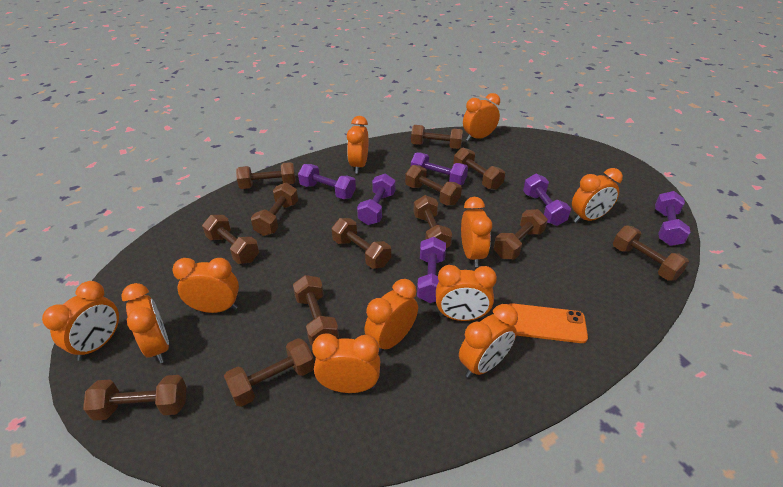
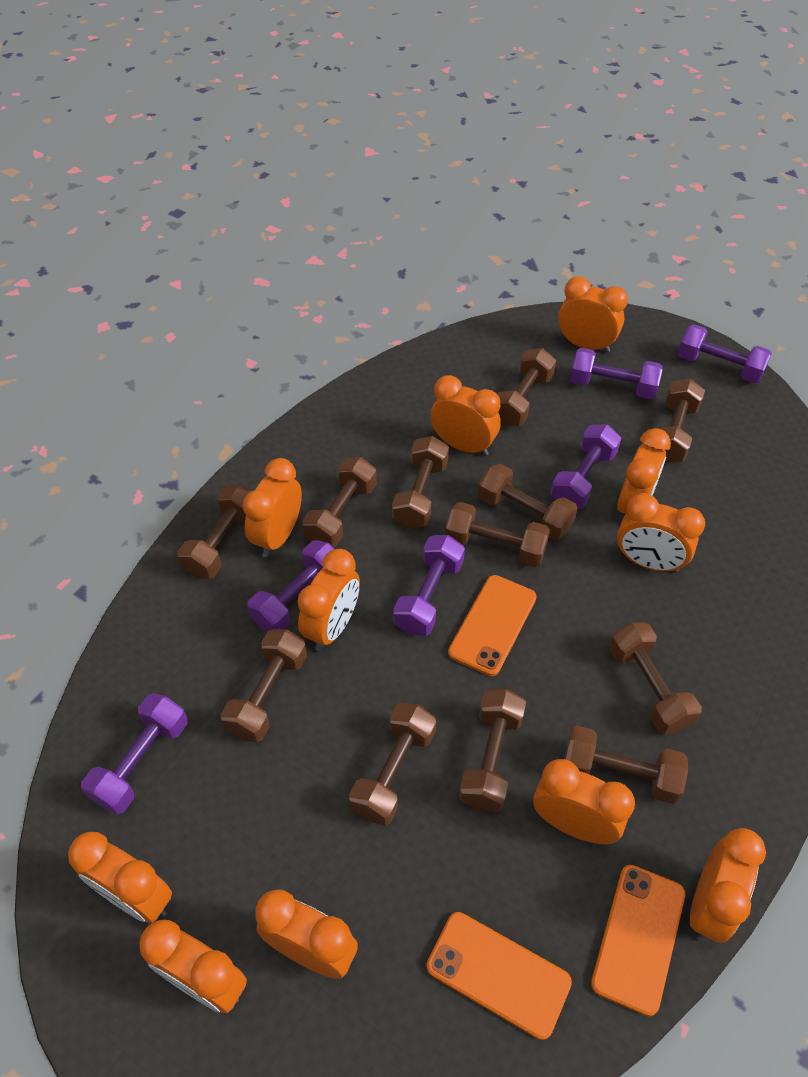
brown dumbbell: [83,375,186,421] [202,215,259,264] [224,338,315,407] [236,162,296,189] [251,183,298,236] [293,275,339,346] [332,218,391,269] [405,165,462,205] [411,125,463,149] [414,195,452,248] [453,148,505,190] [494,209,548,259] [613,226,689,281] = 13 -> [177,484,251,579] [221,629,307,742] [302,457,377,547] [349,702,436,826] [392,436,449,529] [445,502,550,567] [459,689,526,812] [478,463,578,540] [497,348,556,426] [564,726,688,804] [609,622,702,735] [659,379,705,463] = 12
orange phone: [509,303,588,343] = 1 -> [427,912,572,1040] [448,575,537,676] [591,865,685,1016] = 3

